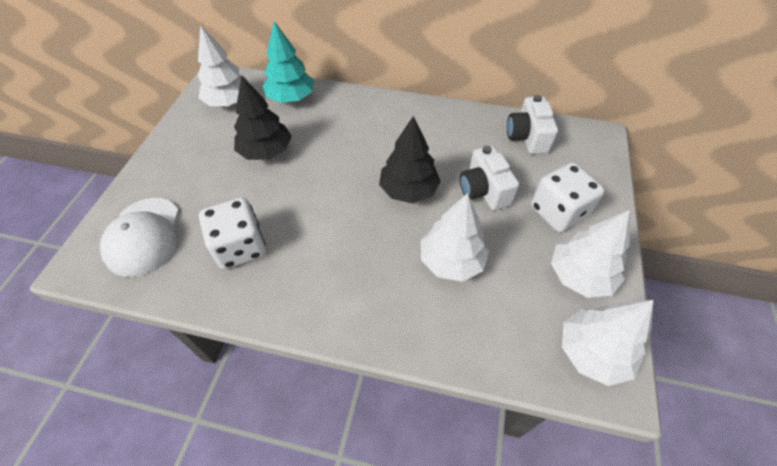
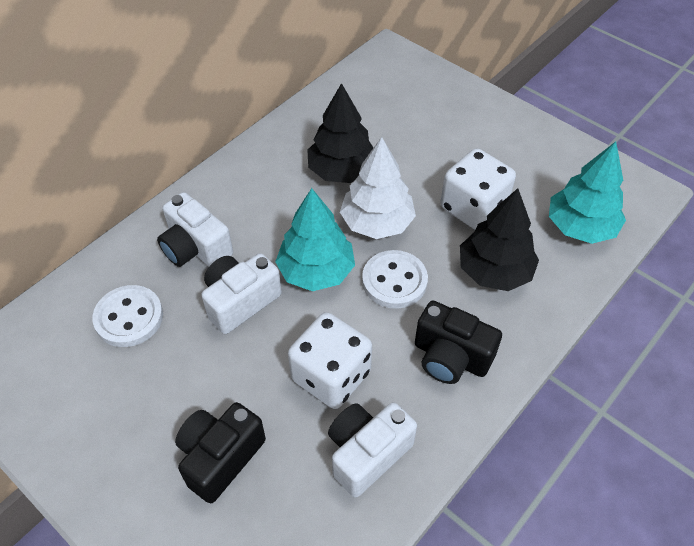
black camera: none = 0 -> [175,402,266,503] [415,301,502,384] = 2
turquoise tree: [263,21,314,103] = 1 -> [275,188,355,291] [549,141,626,244] = 2
white button: none = 0 -> [92,285,163,347] [362,250,428,309] = 2
white camera: [460,146,519,210] [507,95,558,154] = 2 -> [157,192,233,267] [201,253,282,334] [328,402,417,498] = 3
white cap: [100,198,179,277] = 1 -> none = 0
white tree: [198,25,248,106] [421,193,489,282] [551,210,630,298] [562,300,654,386] = 4 -> [340,137,416,239] = 1

